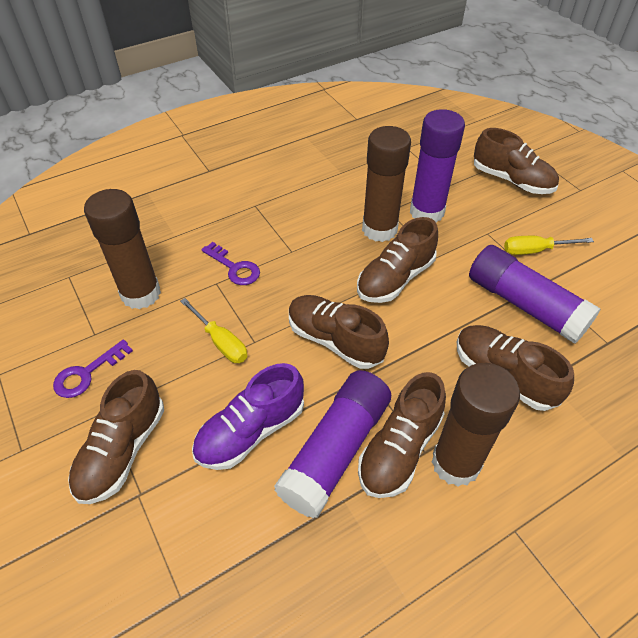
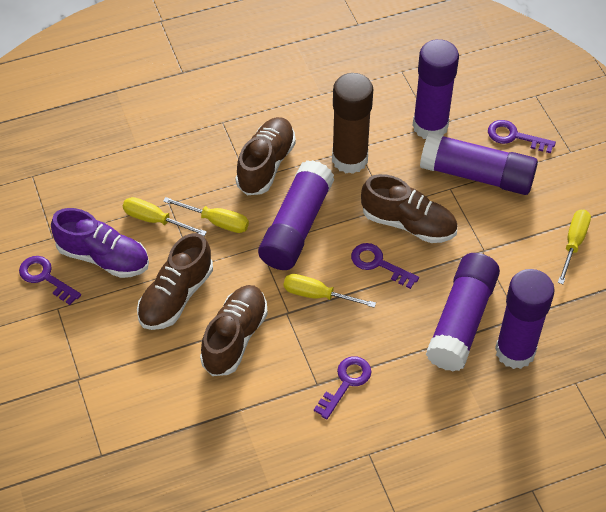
brown glue stick: [84,189,161,309] [362,126,411,242] [432,363,520,487] = 3 -> [332,73,373,174] = 1
brown shoe: [68,370,164,504] [289,295,389,369] [357,217,438,303] [358,372,446,498] [457,325,574,411] [474,128,559,194] = 6 -> [137,233,213,330] [200,285,268,376] [236,117,296,195] [361,174,457,243] = 4
purple glue stick: [274,370,391,519] [410,109,465,223] [469,245,601,344] = 3 -> [258,160,335,270] [413,39,459,139] [420,132,538,195] [426,253,500,372] [495,269,555,369] = 5
purple key: [53,339,133,398] [201,242,260,285] = 2 -> [19,256,81,305] [314,356,372,419] [351,243,419,289] [488,120,556,153] = 4
yellow screwdriver: [180,298,247,363] [504,236,594,255] = 2 -> [123,197,207,236] [163,197,249,233] [284,274,376,308] [558,209,591,284] = 4

